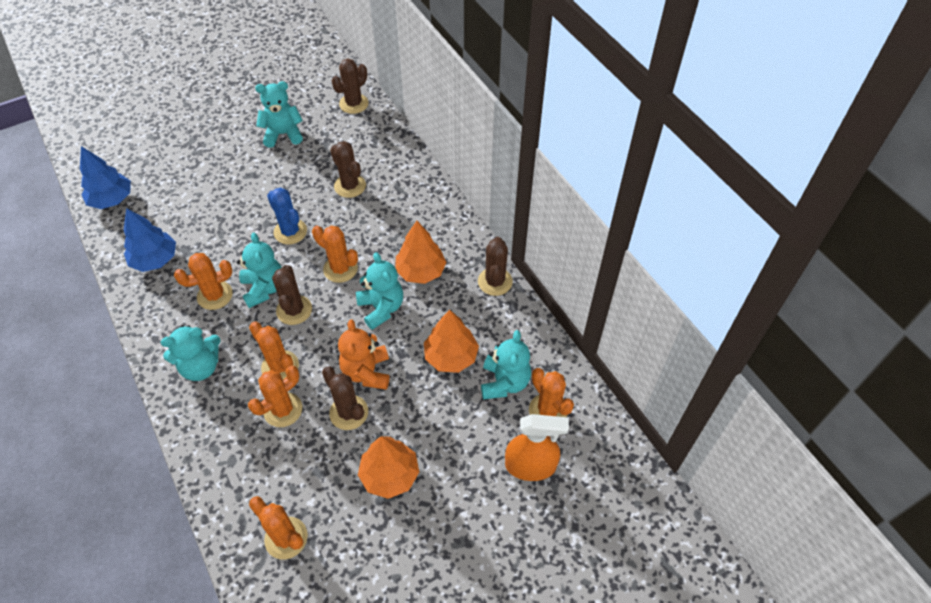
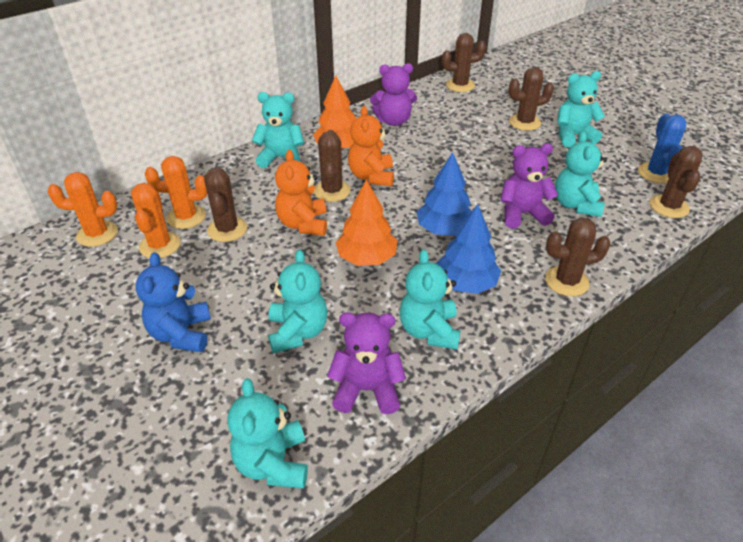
blue teddy bear: none = 0 -> [136,252,211,352] = 1
brown cactus: [272,265,312,325] [322,366,368,430] [330,141,366,198] [332,58,369,114] [478,237,513,296] = 5 -> [204,168,247,242] [314,130,351,202] [442,33,486,92] [509,67,554,131] [545,217,611,296] [650,146,703,218] = 6
orange cactus: [174,253,233,310] [248,365,302,427] [249,322,299,379] [249,496,308,560] [312,226,358,283] [529,368,574,417] = 6 -> [47,172,118,247] [131,183,181,258] [145,156,207,229] = 3
orange spray bottle: [505,414,569,481] = 1 -> none = 0
orange teddy bear: [338,319,390,390] = 1 -> [275,150,327,236] [348,106,394,186] = 2
orange tree: [358,436,419,499] [395,221,446,284] [424,310,479,373] = 3 -> [313,75,356,150] [336,179,397,266] = 2
purple teddy bear: none = 0 -> [327,312,406,414] [370,63,417,126] [500,143,558,229] = 3
turquoise teddy bear: [161,325,221,381] [237,233,282,308] [255,81,303,148] [356,252,403,330] [481,330,531,399] = 5 -> [227,378,308,488] [252,92,304,168] [268,250,328,354] [400,249,460,350] [555,131,607,217] [557,71,605,147] = 6

